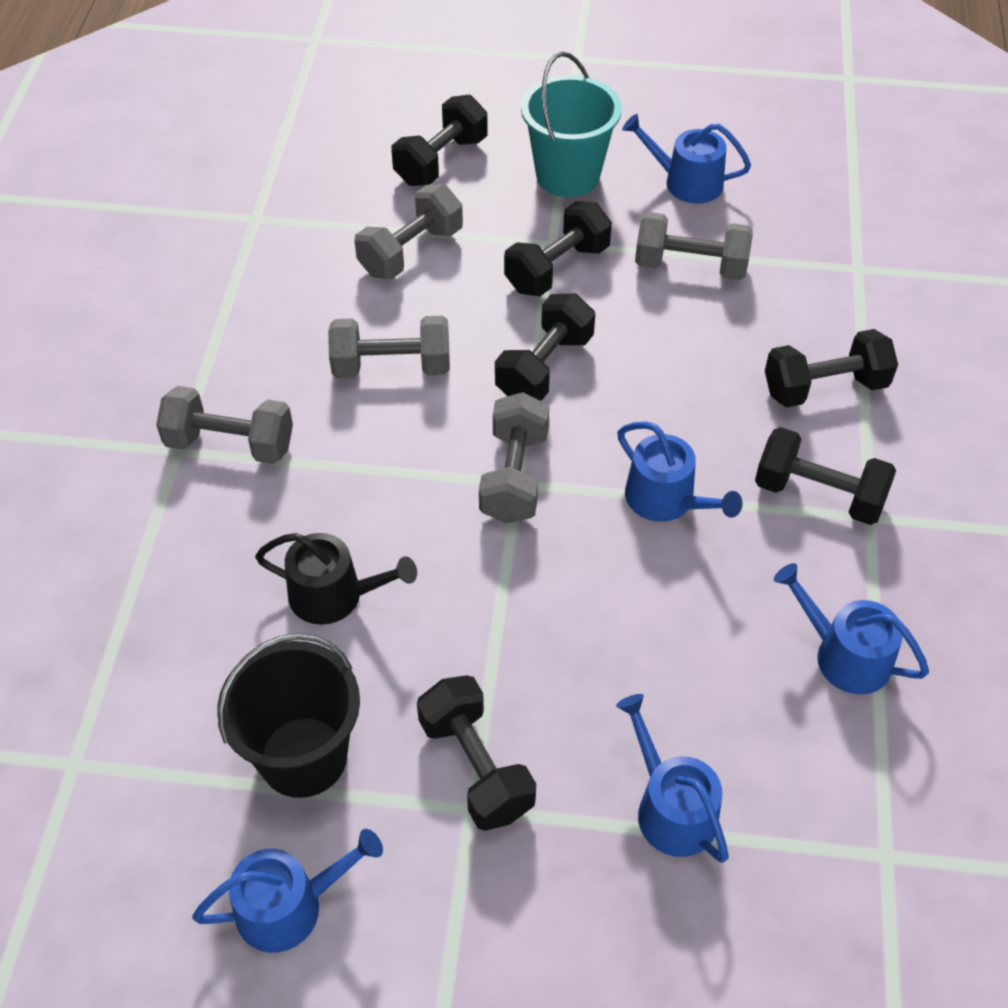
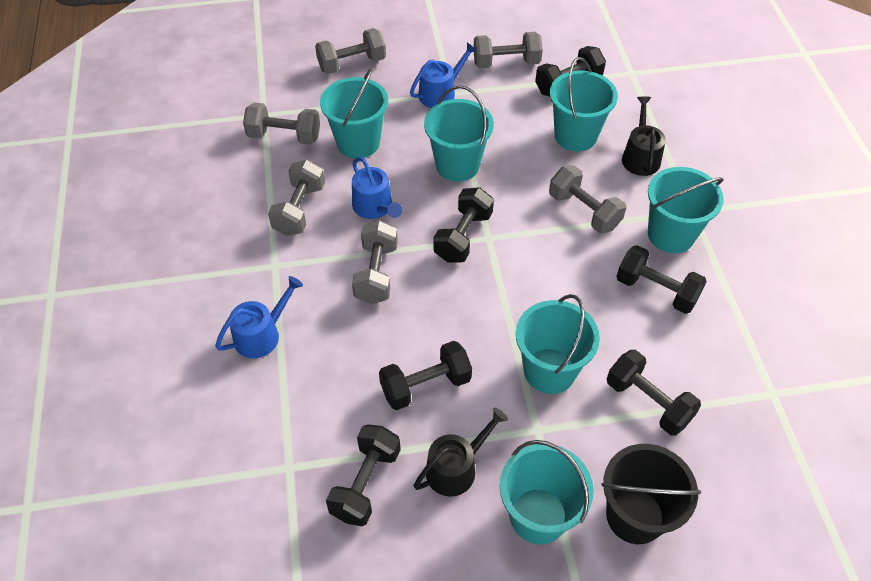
black watering can: [255,533,417,625] = 1 -> [414,408,508,497] [622,96,666,176] = 2
blue watering can: [192,829,383,953] [616,694,729,863] [617,422,743,522] [622,114,751,203] [774,563,929,695] = 5 -> [215,276,303,358] [352,157,402,219] [410,42,477,108] = 3
grey dumbbell: [156,386,293,464] [328,316,450,378] [354,185,463,279] [479,392,549,524] [635,212,753,280] = 5 -> [243,102,320,145] [268,160,325,236] [315,28,386,74] [352,220,398,304] [474,32,543,68] [549,165,626,234] = 6
turquoise bucket: [521,52,622,197] = 1 -> [320,68,388,159] [424,85,494,182] [499,440,594,544] [516,294,600,394] [550,57,618,151] [648,167,724,253] = 6

